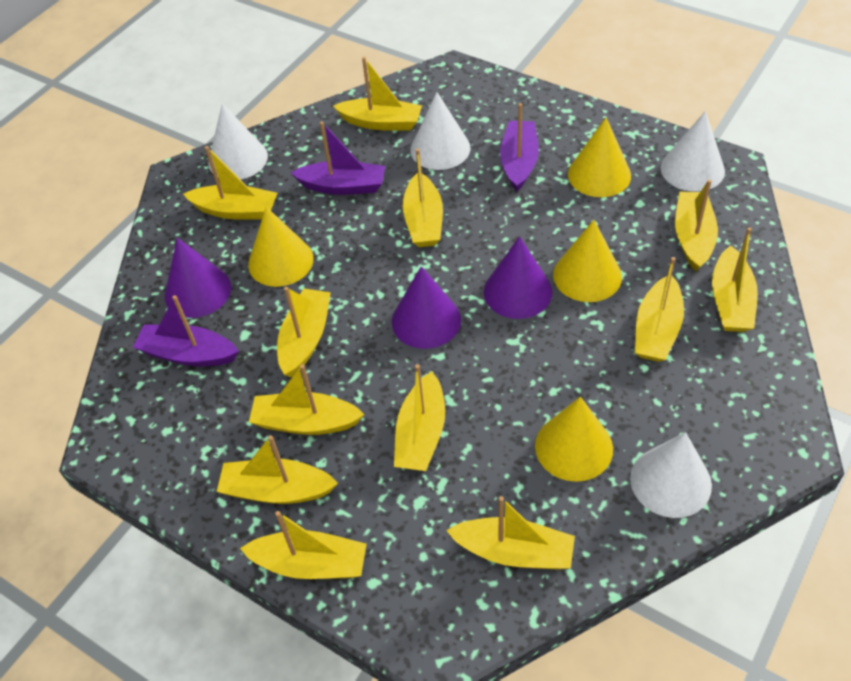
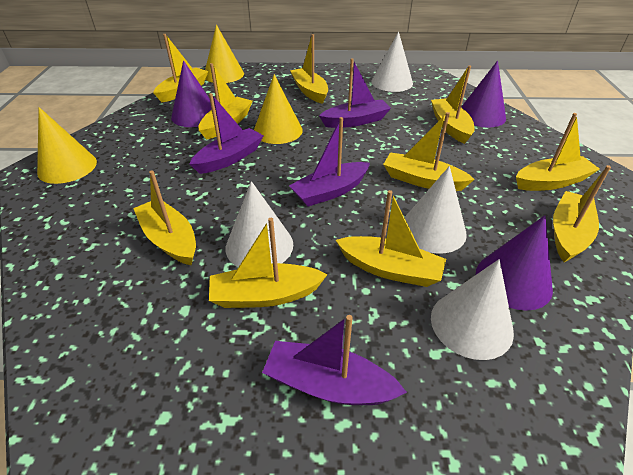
purple boat: [133,295,239,366] [291,121,385,195] [500,103,539,191] = 3 -> [189,93,264,174] [262,315,407,405] [289,117,370,207] [319,58,391,128] = 4
yellow boat: [183,146,277,220] [217,435,338,504] [240,511,367,579] [249,364,365,435] [277,287,331,377] [333,57,422,131] [394,364,445,471] [403,149,443,247] [446,496,575,569] [635,257,684,362] [675,180,718,271] [712,227,758,332] = 12 -> [133,171,196,266] [153,34,208,102] [198,63,253,140] [209,218,328,308] [290,34,328,104] [336,190,446,287] [383,112,475,191] [431,65,475,144] [516,113,599,191] [553,165,611,262] = 10
yellow cone: [248,207,314,287] [535,397,613,482] [553,220,622,302] [568,118,631,197] = 4 -> [37,107,97,184] [205,25,244,83] [254,74,303,144] = 3

